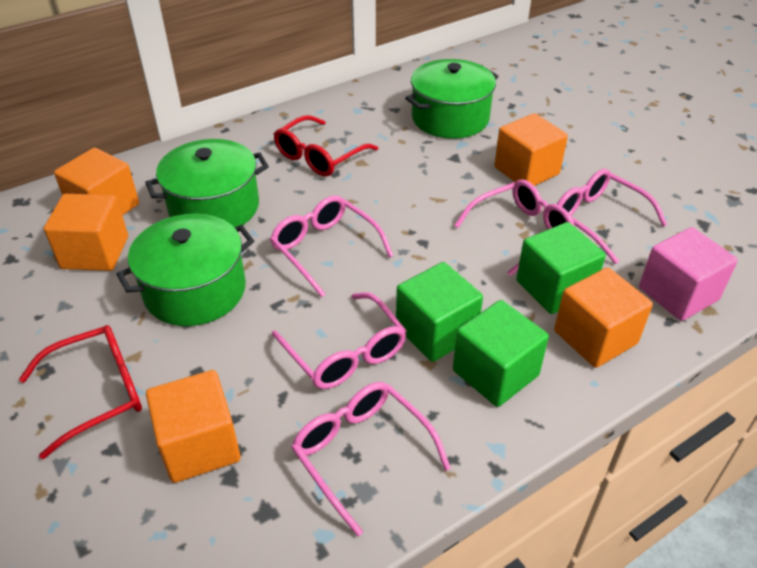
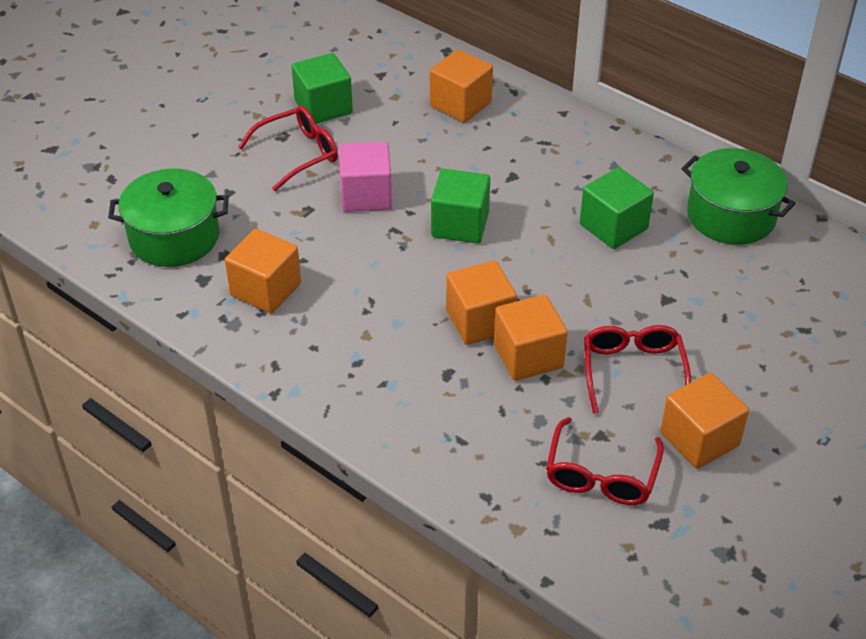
green pot: [116,214,254,326] [145,139,269,227] [405,59,498,139] = 3 -> [108,168,229,267] [682,148,795,245] = 2
pink glasses: [270,195,393,297] [272,292,407,389] [291,382,451,536] [454,179,575,276] [557,169,668,264] = 5 -> none = 0
red glasses: [19,325,142,459] [274,115,378,177] = 2 -> [238,106,338,191] [546,417,664,505] [584,325,691,414] = 3

